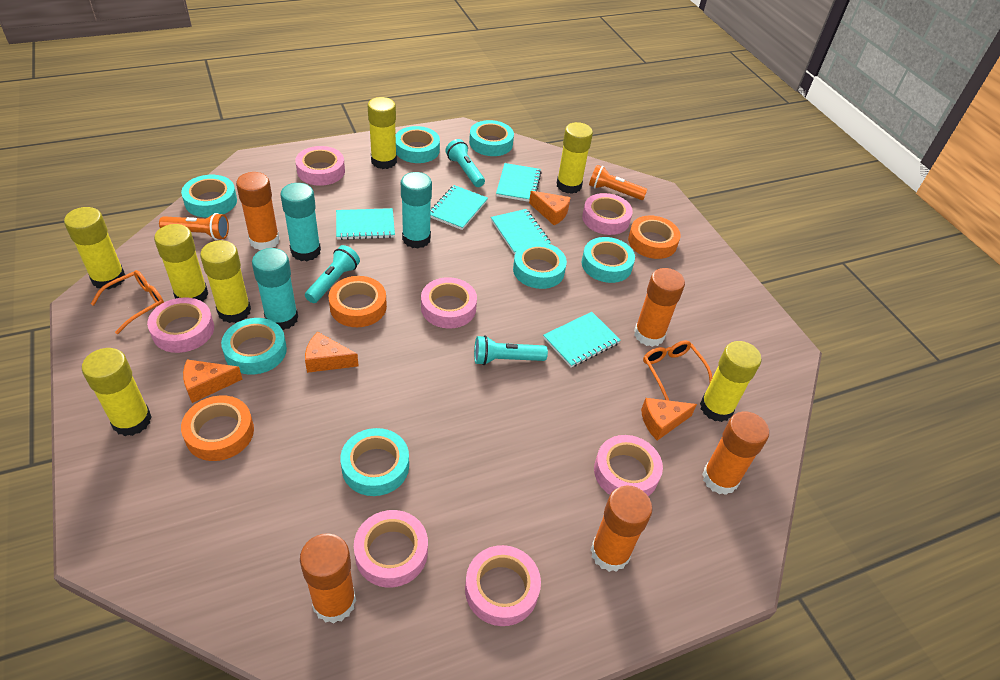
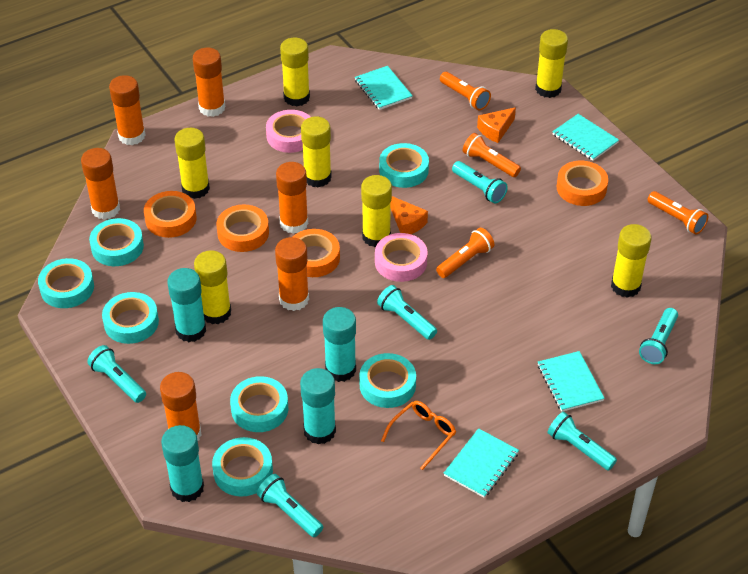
orange cheese: [183,359,243,403] [305,332,359,373] [529,191,571,225] [641,398,697,441] = 4 -> [391,196,428,234] [477,107,516,143] = 2
orange flashlight: [159,213,229,240] [589,165,647,200] = 2 -> [436,228,494,278] [440,72,491,110] [462,133,521,177] [648,191,708,235] = 4
orange glasses: [91,270,164,334] [643,341,712,401] = 2 -> [381,401,456,470] = 1
orange glue stick: [236,172,280,250] [300,533,356,624] [591,485,653,572] [634,268,685,347] [702,411,769,495] = 5 -> [81,148,120,220] [109,75,146,145] [160,372,201,441] [193,48,225,117] [275,237,309,311] [276,162,308,234] = 6
orange tape: [181,395,254,461] [329,276,387,327] [628,215,681,259] = 3 -> [144,191,196,238] [216,204,269,252] [293,229,340,277] [557,161,608,206] = 4
pink tape: [147,297,214,353] [295,146,345,186] [354,510,428,588] [421,277,477,329] [465,545,541,626] [582,193,633,235] [594,435,663,496] = 7 -> [266,110,310,153] [375,233,428,282] = 2
turquoise flashlight: [305,245,360,303] [446,139,485,187] [474,335,548,365] = 3 -> [87,345,146,403] [257,474,323,537] [377,285,437,340] [452,161,508,203] [547,412,617,471] [639,308,678,364] = 6
turquoise glue stick: [252,248,298,330] [281,183,321,261] [401,172,432,249] = 3 -> [161,425,204,502] [167,268,206,342] [300,368,336,444] [323,307,356,382] = 4
turquoise notebook: [336,208,395,240] [430,185,488,230] [491,209,551,254] [496,163,542,202] [543,312,621,367] = 5 -> [355,66,413,110] [444,428,519,498] [538,351,605,412] [552,114,619,161] = 4

